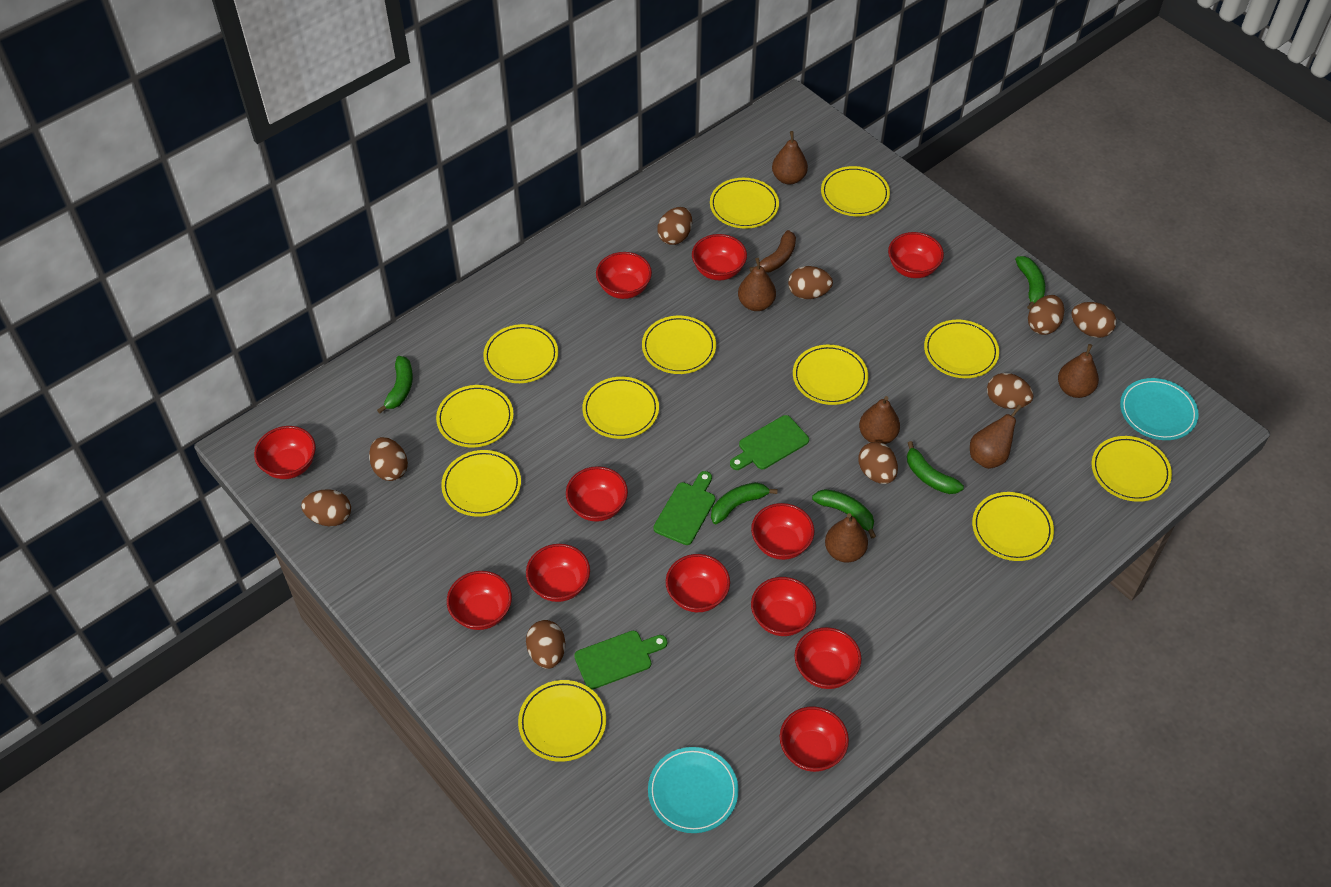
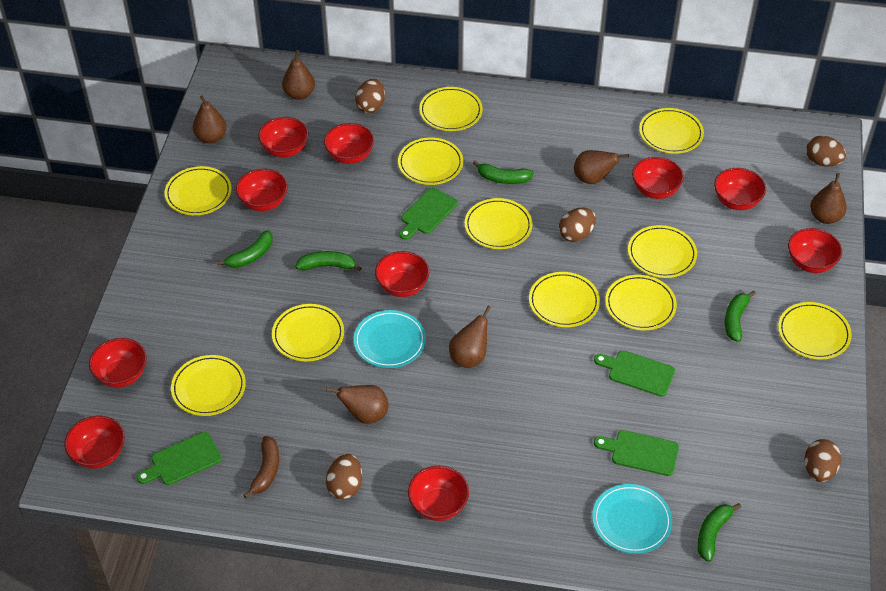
brown egg: [301,489,351,526] [369,437,408,481] [526,620,565,669] [657,207,692,245] [788,266,833,299] [858,442,898,484] [987,373,1034,409] [1028,295,1064,335] [1071,302,1116,338] = 9 -> [326,454,362,499] [355,79,385,113] [559,208,596,242] [804,439,841,482] [806,136,846,166] = 5
green cutting board: [574,631,667,689] [653,471,715,545] [730,415,809,470] = 3 -> [137,432,222,485] [399,188,458,240] [594,350,675,397] [594,430,679,476] = 4
red bowl: [254,426,316,479] [447,571,512,630] [526,544,590,602] [566,466,628,522] [596,252,652,299] [666,554,730,612] [692,234,747,280] [751,503,814,560] [751,577,816,636] [780,706,849,772] [795,627,862,689] [888,232,944,278] = 12 -> [64,416,125,469] [89,338,147,388] [236,169,288,211] [258,117,308,158] [324,123,374,164] [375,251,429,297] [408,466,469,521] [632,157,684,199] [714,168,766,210] [788,228,842,273] = 10
yellow plate: [436,385,514,447] [441,450,521,517] [483,324,558,383] [518,680,606,762] [582,377,659,439] [642,316,716,374] [710,178,779,229] [793,345,868,405] [821,166,890,216] [924,319,999,378] [972,492,1054,561] [1092,436,1172,502] = 12 -> [164,166,232,215] [171,355,246,416] [272,304,344,361] [398,138,463,185] [419,87,483,131] [465,198,533,249] [529,272,600,327] [605,275,677,330] [628,225,697,278] [639,108,704,154] [778,302,852,360] = 11

